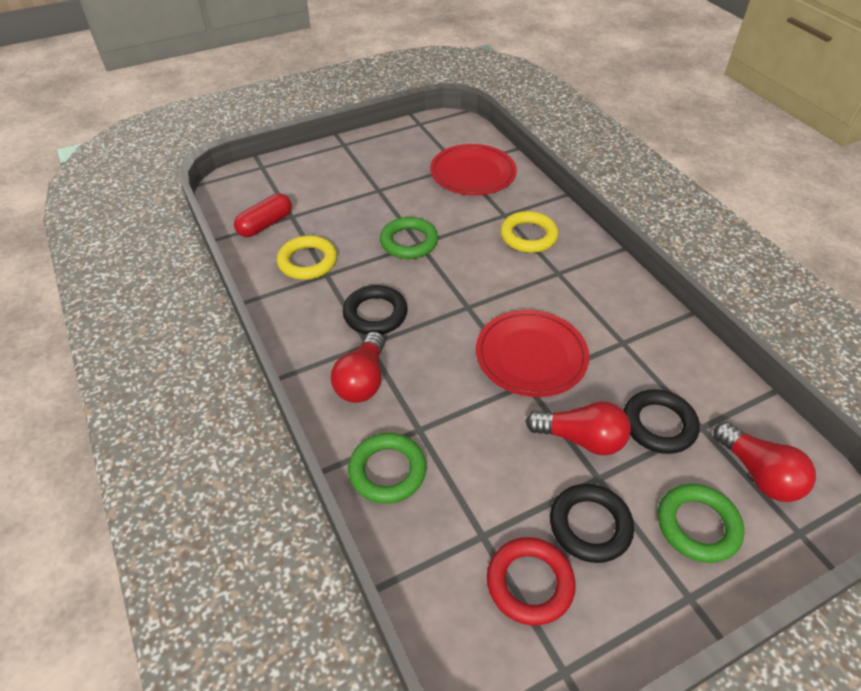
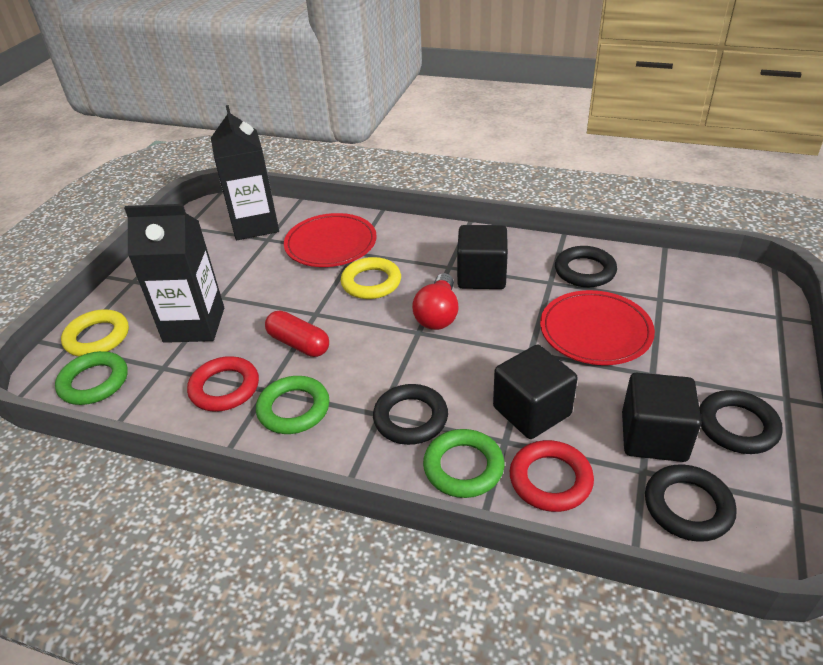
black carton: none = 0 -> [124,204,224,343] [211,105,279,240] = 2
black cube: none = 0 -> [457,225,508,289] [493,345,578,439] [622,373,702,462] = 3
black ring: [343,285,408,335] [550,484,634,563] [624,389,700,454] = 3 -> [373,384,448,445] [555,246,617,287] [645,464,737,542] [699,390,783,454] = 4
red light bulb: [331,332,385,403] [526,401,631,455] [714,421,816,502] = 3 -> [412,273,459,330] = 1
red ring: [487,537,576,625] = 1 -> [187,356,259,412] [510,440,594,512] = 2

